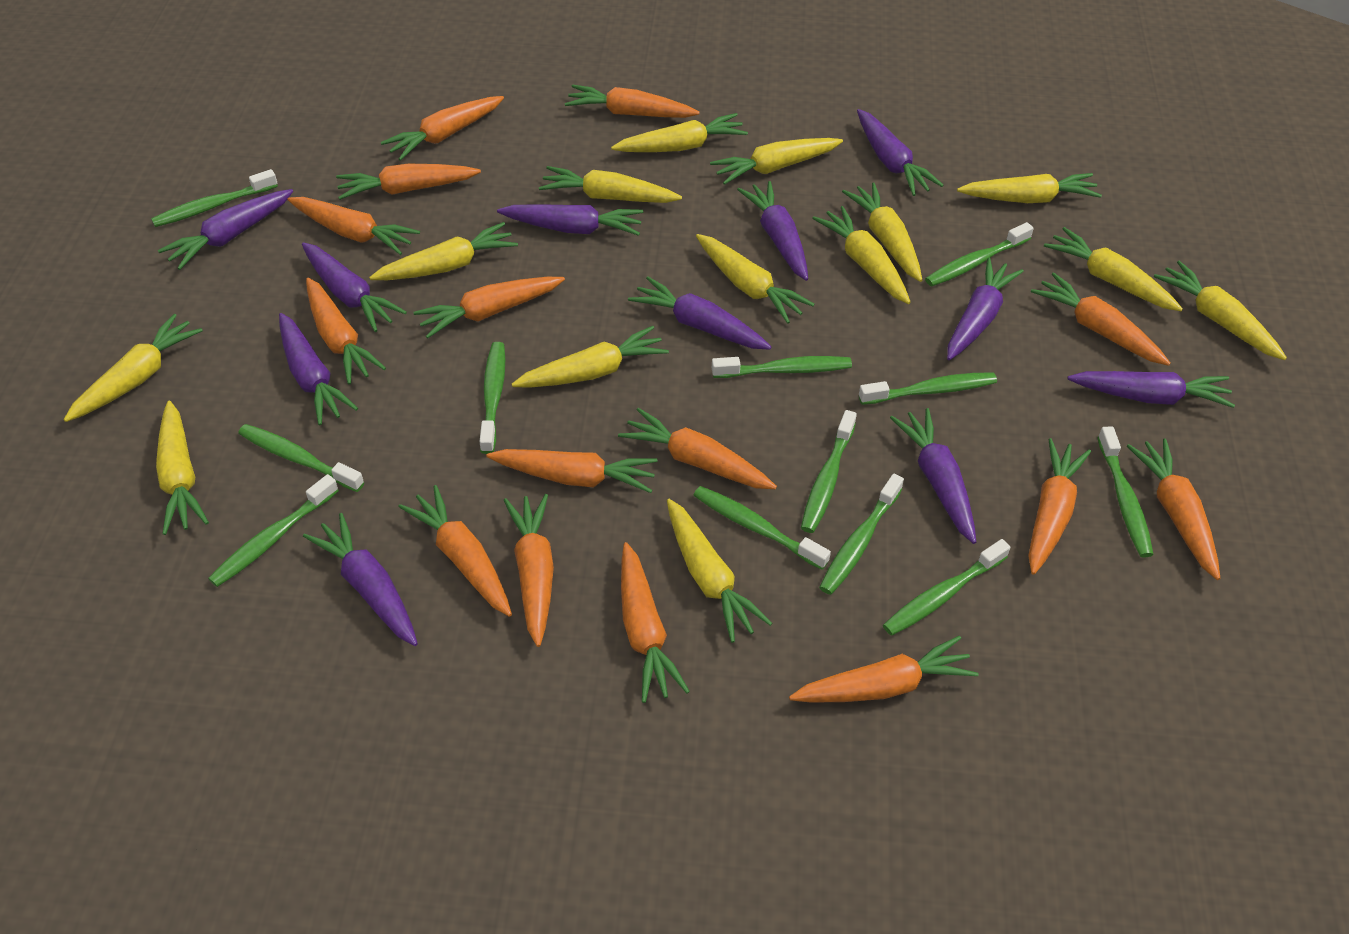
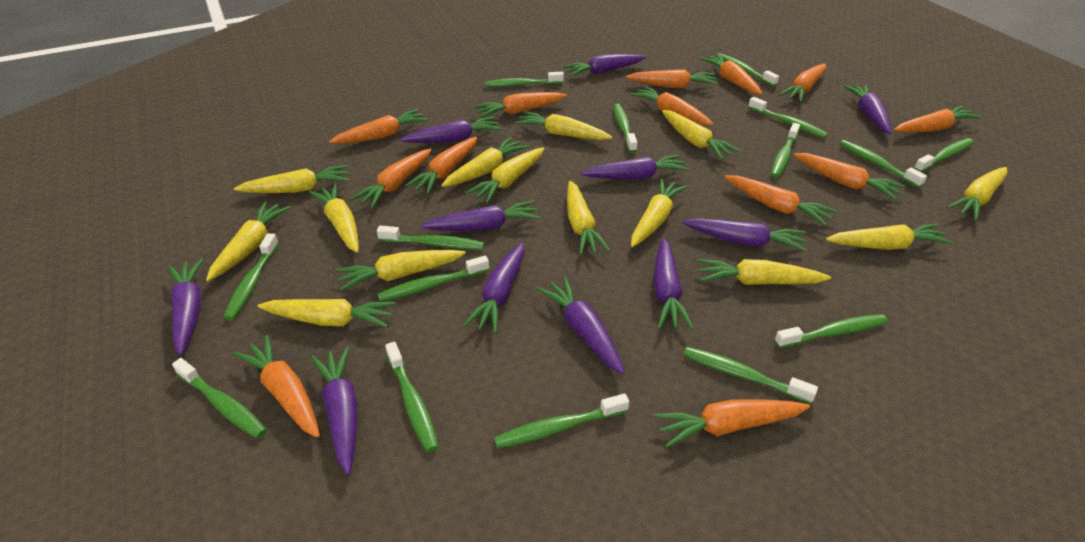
green toothbrush: [151,169,278,227] [208,474,339,587] [238,424,364,492] [479,342,505,454] [693,486,831,570] [712,356,852,378] [801,410,857,533] [819,474,904,595] [859,372,997,405] [883,539,1011,636] [925,222,1034,287] [1097,426,1154,558] = 12 -> [172,358,267,438] [223,233,279,321] [377,225,484,250] [377,256,489,302] [385,342,439,452] [485,72,564,87] [494,393,629,448] [613,104,638,153] [683,347,818,404] [718,53,779,87] [748,97,828,138] [770,123,800,178] [774,314,888,348] [840,140,927,188] [914,138,974,172] = 15
orange carrot: [287,197,420,255] [306,278,386,384] [336,163,481,200] [381,96,504,161] [398,485,512,617] [413,277,565,338] [487,449,658,493] [504,494,554,647] [565,84,700,118] [618,408,777,489] [621,542,690,703] [789,636,979,703] [1028,438,1091,575] [1031,273,1171,366] [1127,438,1220,580] = 15 -> [233,335,320,438] [329,109,428,144] [350,149,431,208] [405,137,478,194] [474,92,567,118] [626,69,718,88] [630,86,714,125] [653,400,810,448] [699,54,762,95] [725,175,837,226] [779,64,826,102] [793,153,905,200] [894,106,982,133] = 13

